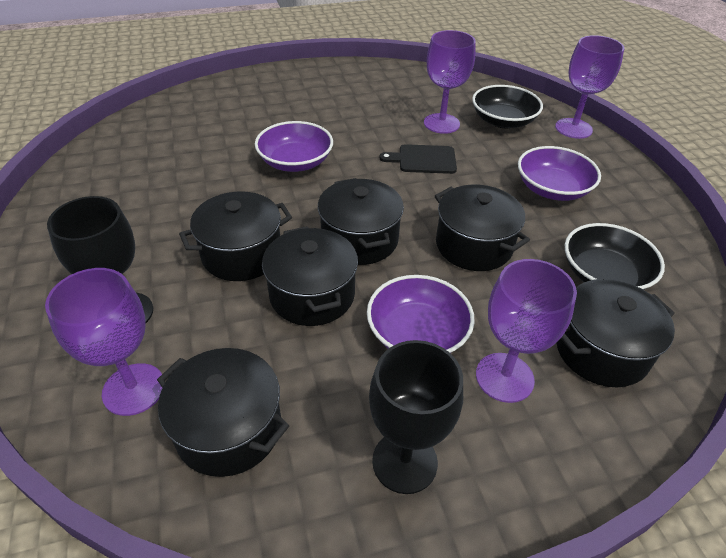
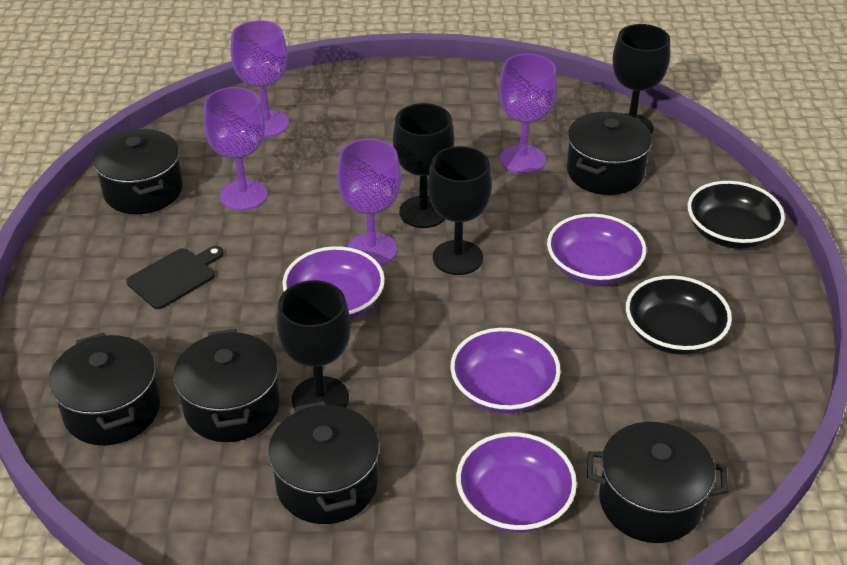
black goblet: [47,196,153,323] [369,340,463,494] = 2 -> [277,280,351,409] [393,103,454,228] [427,146,492,275] [613,24,670,135] = 4
purple bowl: [255,121,333,172] [367,275,475,353] [518,146,601,201] = 3 -> [282,246,385,319] [450,328,561,413] [456,432,577,532] [547,213,646,285] = 4

